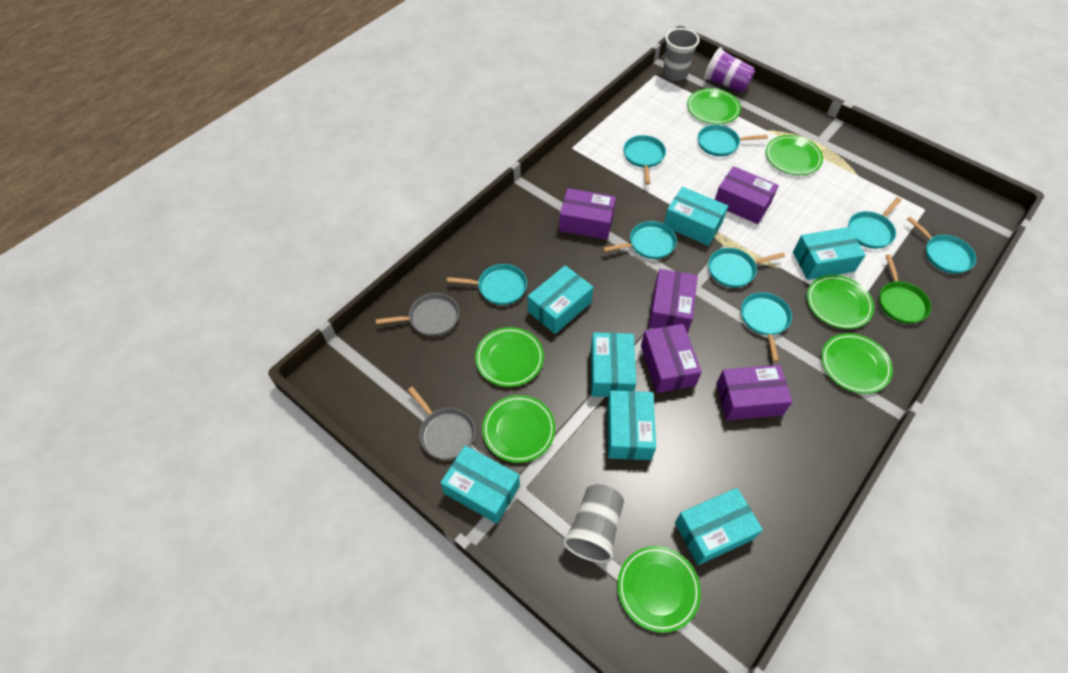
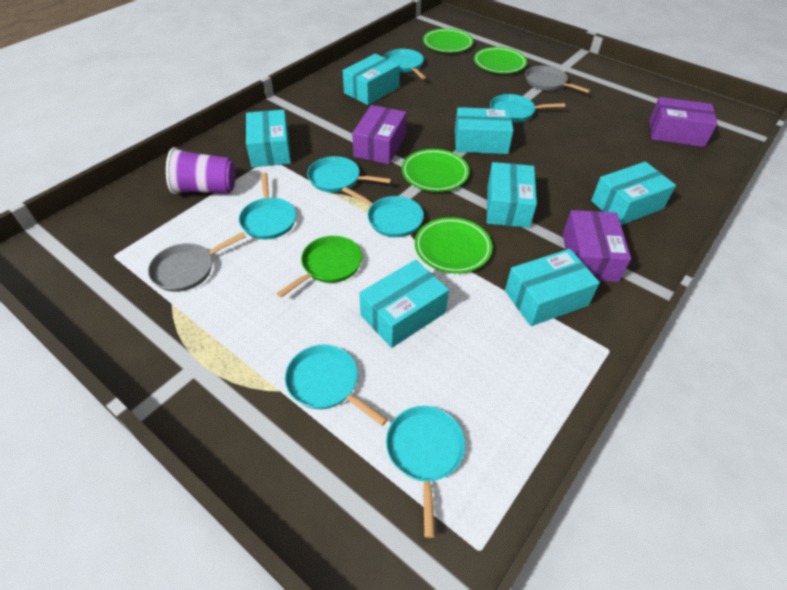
green plate: [475,327,544,387] [482,395,555,463] [617,546,701,633] [687,88,741,125] [766,135,823,175] [807,275,874,329] [821,333,893,394] = 7 -> [402,149,469,192] [415,217,492,273] [423,28,473,53] [474,47,527,74] = 4
grey cup: [563,484,624,563] [663,28,700,81] = 2 -> none = 0
purple box: [559,188,616,240] [641,324,702,393] [648,269,698,334] [715,166,779,224] [716,365,793,421] = 5 -> [352,105,406,164] [563,210,631,282] [649,97,718,147] = 3
turquoise pan: [447,264,527,305] [603,221,677,259] [623,135,666,185] [698,125,768,157] [708,248,785,288] [741,292,792,362] [848,197,902,249] [907,216,976,274] = 8 -> [239,173,296,239] [285,344,388,426] [307,156,391,193] [342,187,424,237] [384,49,426,79] [386,406,465,538] [490,94,565,122] = 7

